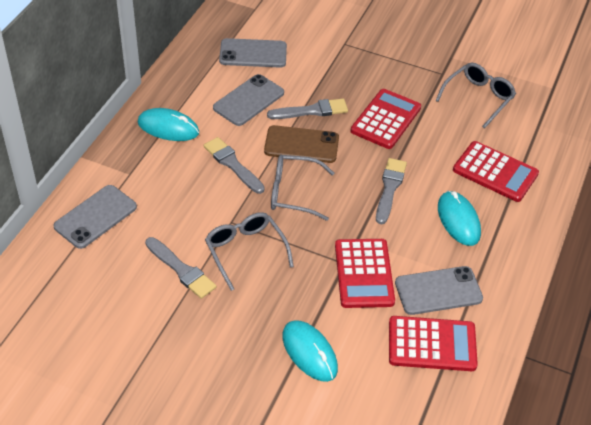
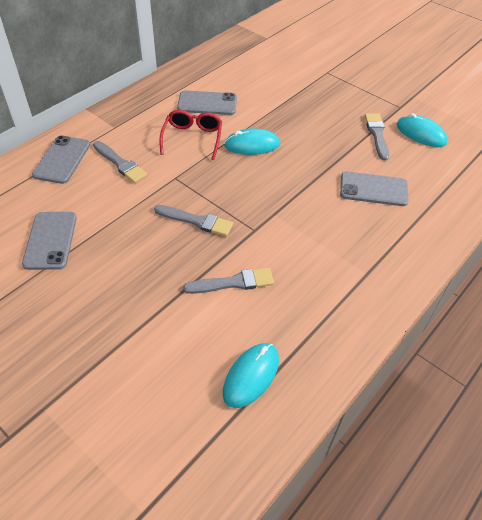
brown phone: [264,125,339,163] = 1 -> none = 0
grey glasses: [205,212,294,291] [271,155,334,221] [436,63,516,129] = 3 -> none = 0
red calculator: [335,239,395,308] [351,89,421,149] [389,316,478,371] [453,141,539,202] = 4 -> none = 0
red glasses: none = 0 -> [159,110,222,160] = 1

